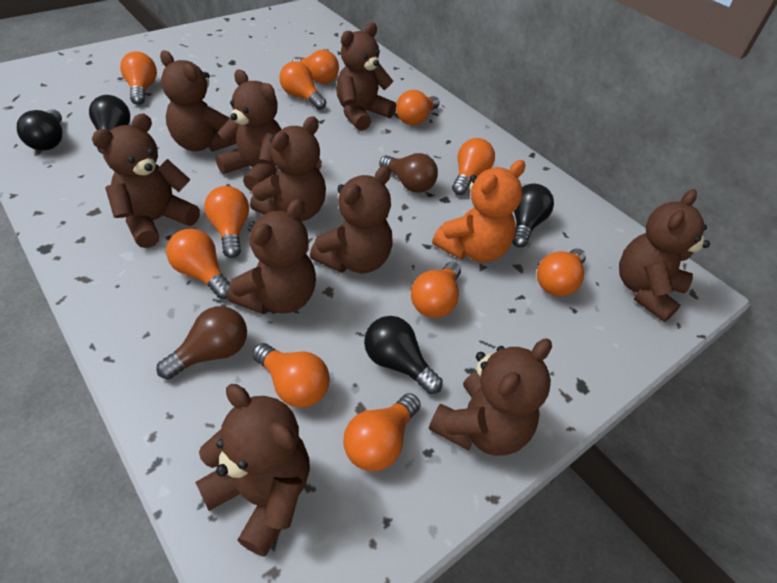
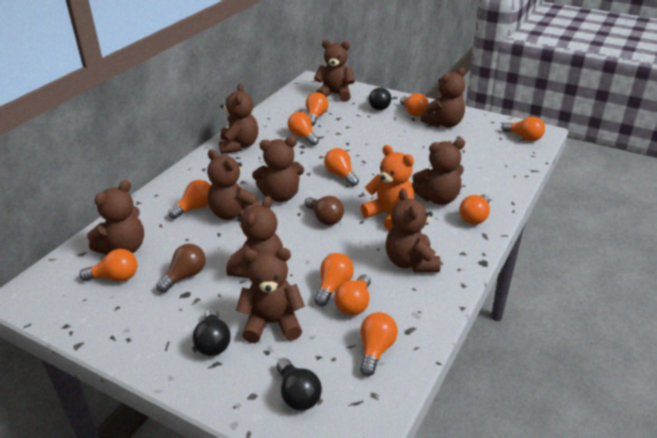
black light bulb: [17,109,62,151] [89,95,130,154] [364,316,443,394] [512,183,554,247] = 4 -> [193,309,230,356] [277,358,322,411] [369,87,391,110] = 3

